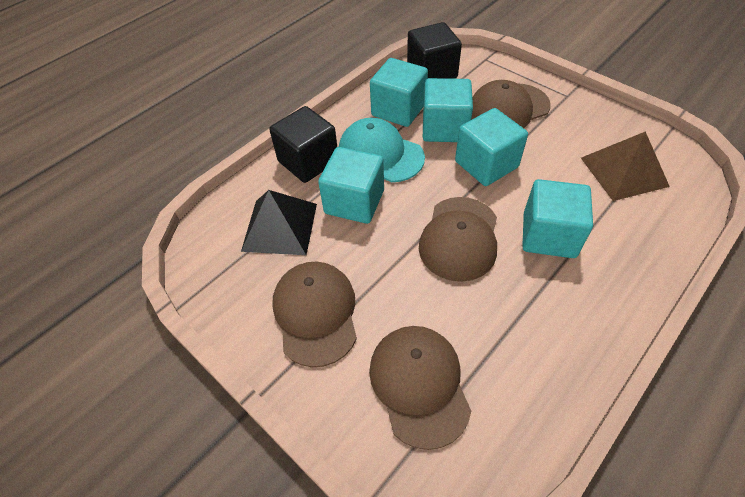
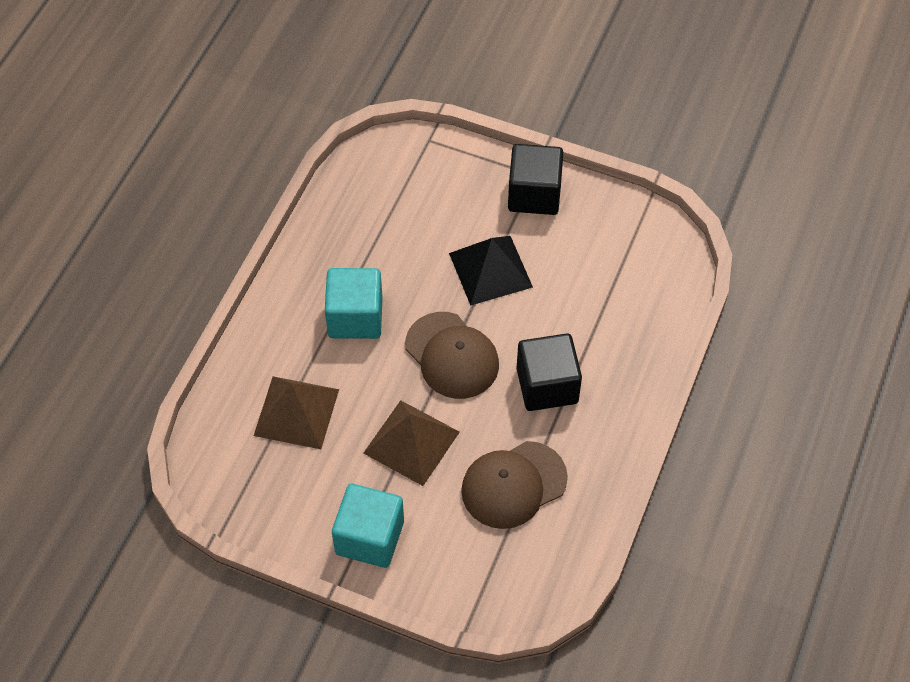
brown cap: [272,262,357,367] [369,326,471,450] [419,197,497,282] [471,80,551,128] = 4 -> [405,312,499,399] [461,441,568,529] = 2
brown pyramid: [581,131,670,201] = 1 -> [254,376,339,449] [364,400,460,486] = 2
turquoise cap: [339,118,425,182] = 1 -> none = 0
turquoise cube: [318,147,384,224] [370,58,428,127] [423,78,473,142] [455,108,528,186] [522,179,593,258] = 5 -> [325,268,383,339] [332,484,404,568] = 2

